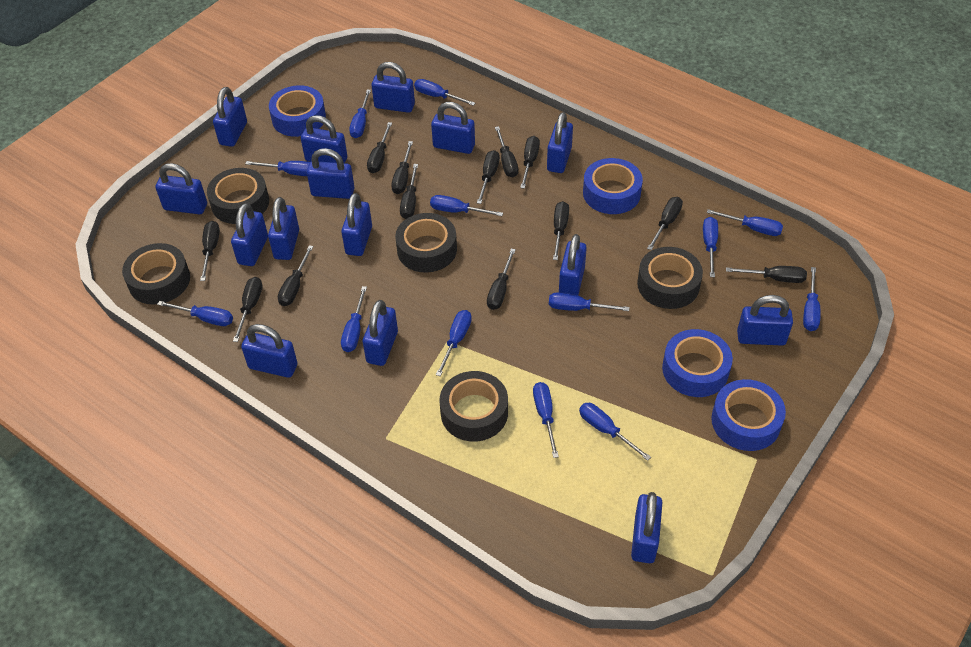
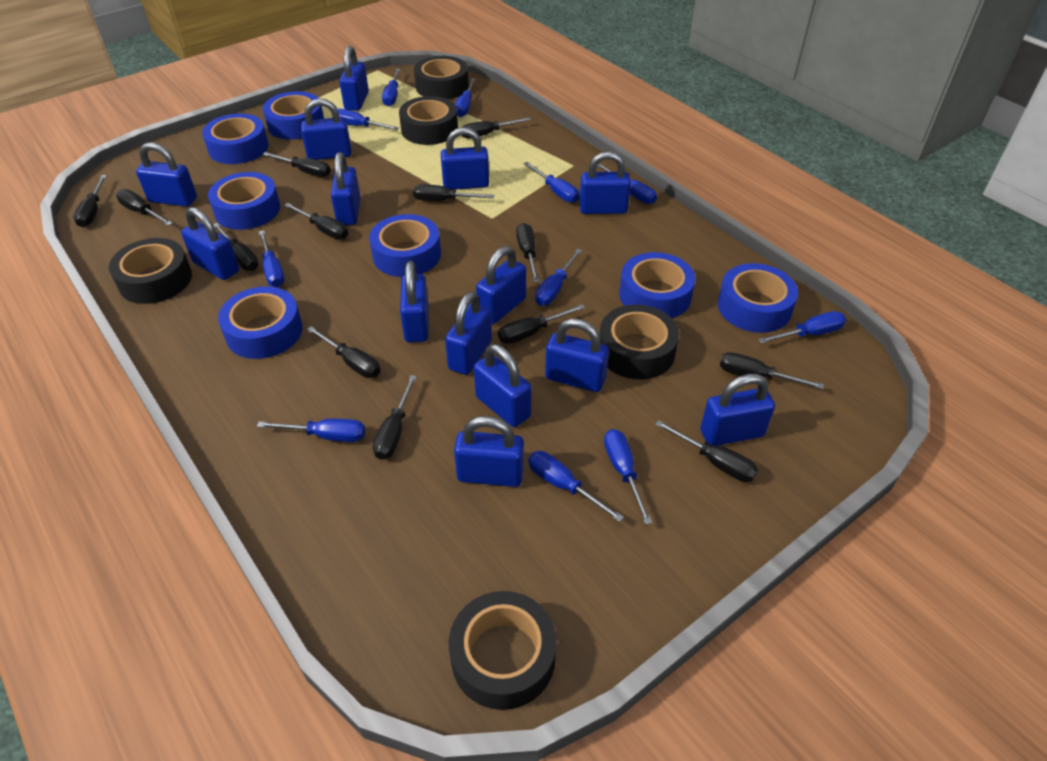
blue padlock: [155,163,207,214] [213,87,247,147] [231,203,268,266] [241,324,298,378] [268,197,299,260] [301,115,347,163] [307,148,355,199] [341,193,372,256] [363,300,398,366] [372,62,415,113] [431,102,475,154] [547,112,573,173] [559,234,587,295] [631,492,662,563] [737,295,793,346] = 15 -> [136,142,197,207] [181,207,239,280] [301,98,351,160] [331,152,361,225] [339,46,369,111] [400,261,429,343] [441,127,489,190] [445,292,492,375] [454,416,524,487] [474,344,532,427] [476,246,526,324] [545,318,609,392] [579,151,631,214] [700,374,775,446] = 14
blue screwdriver: [157,301,233,326] [245,161,310,176] [341,286,367,352] [349,90,371,138] [414,79,475,106] [430,195,503,216] [436,310,472,376] [533,382,559,458] [549,292,630,311] [579,403,651,461] [703,217,718,277] [707,209,783,236] [803,267,821,331] = 13 -> [257,419,365,442] [259,230,285,287] [337,109,399,130] [382,68,401,106] [455,78,476,117] [523,162,580,203] [528,451,624,522] [535,249,582,306] [597,163,657,204] [604,429,652,525] [758,311,846,344] = 11
blue tape: [269,85,326,137] [583,158,643,214] [662,329,733,397] [711,379,786,451] = 4 -> [202,113,269,164] [208,172,280,230] [218,286,303,359] [263,91,324,140] [369,214,441,277] [619,252,695,318] [718,263,798,333] = 7

